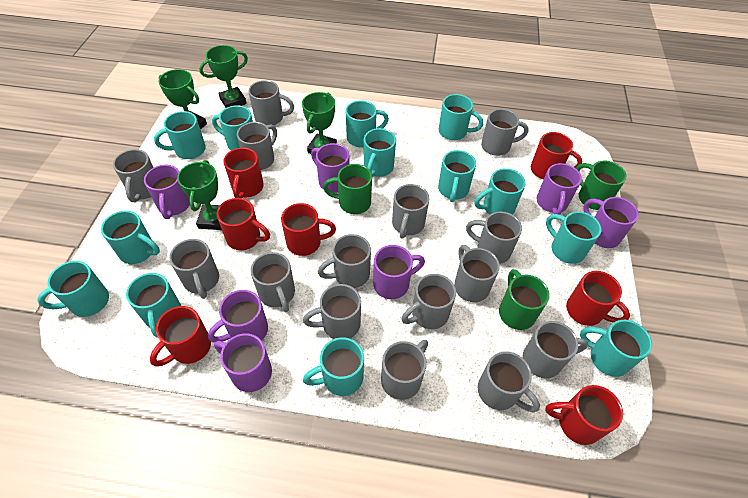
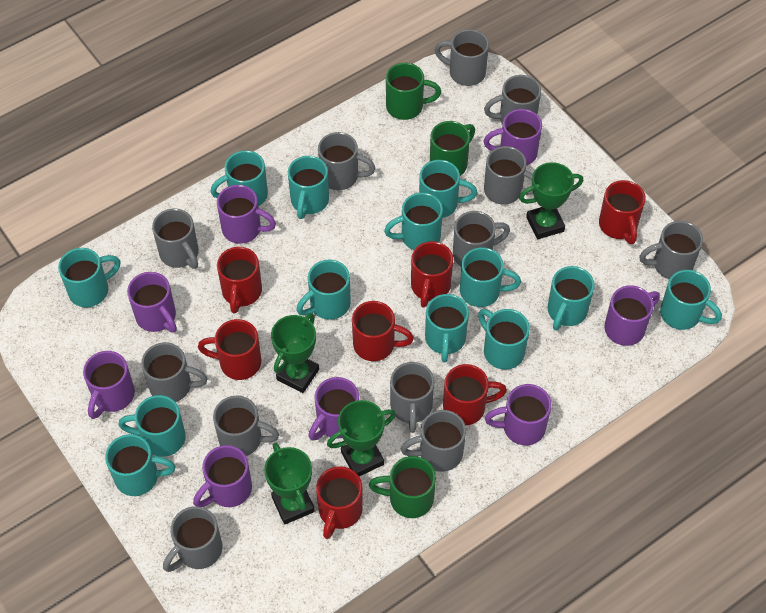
grey mug: [113,149,154,202] [169,239,219,299] [237,122,277,170] [248,80,294,125] [251,252,295,312] [303,284,361,339] [318,234,371,288] [381,340,428,400] [392,184,429,239] [401,274,456,329] [454,245,500,302] [466,211,522,264] [478,352,540,412] [481,109,529,156] [523,321,588,378] = 15 -> [141,342,208,402] [152,208,198,269] [163,506,222,572] [213,395,279,456] [318,132,375,190] [390,362,435,433] [401,410,466,472] [435,29,489,86] [453,211,510,266] [484,75,541,125] [484,146,533,205] [639,221,703,279] = 12
purple mug: [144,165,190,219] [208,290,268,342] [214,333,272,392] [311,143,350,193] [373,245,425,299] [536,163,582,215] [583,197,639,248] = 7 -> [83,351,135,419] [127,272,177,333] [193,445,252,507] [217,185,276,244] [308,377,359,441] [484,109,542,166] [485,384,552,445] [605,285,660,346] = 8

